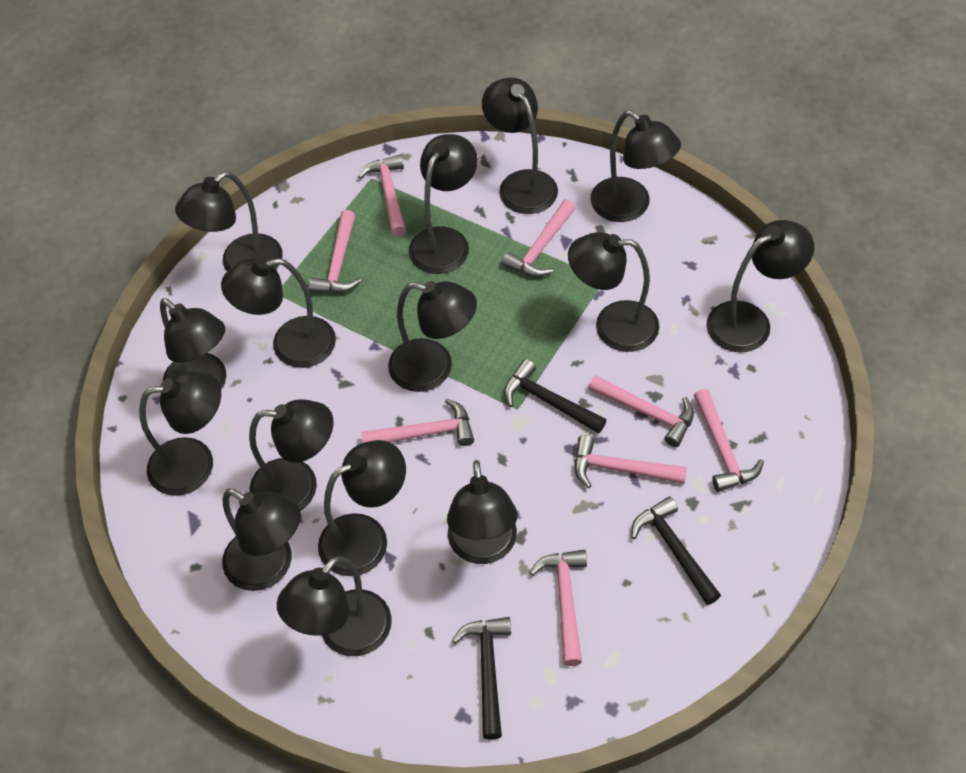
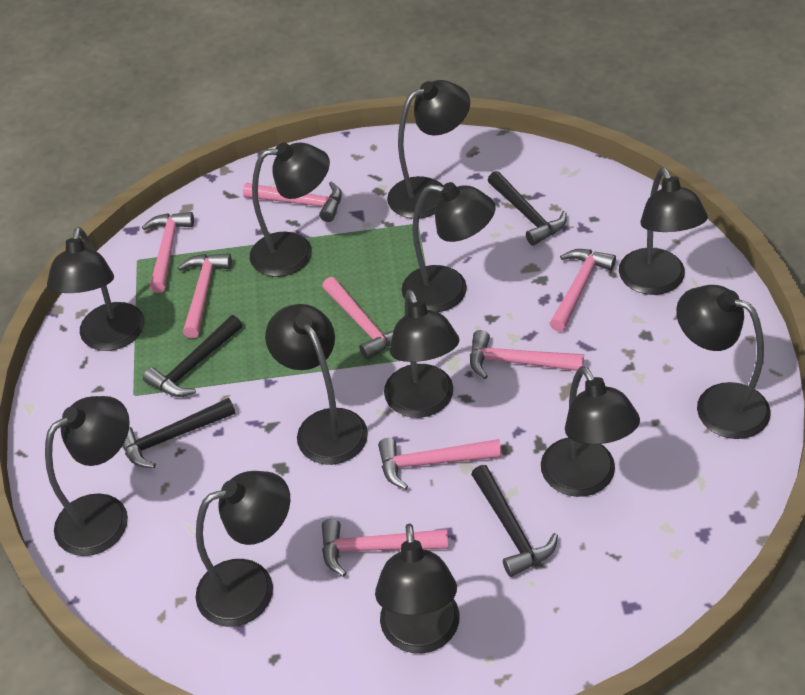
black hammer: [452,617,511,740] [504,359,606,434] [631,496,721,605] = 3 -> [122,398,235,468] [143,315,242,397] [471,465,558,577] [488,171,567,246] = 4
black lamp: [139,371,221,496] [160,298,226,390] [175,172,282,271] [221,258,336,368] [222,488,301,591] [249,399,334,511] [277,556,392,656] [318,440,406,576] [388,281,477,392] [409,134,478,274] [447,460,517,564] [482,77,558,214] [568,232,659,352] [590,110,681,222] [706,220,814,353] = 15 -> [45,396,130,556] [47,227,144,351] [195,471,290,627] [250,142,330,277] [265,304,368,465] [375,523,460,653] [384,290,459,418] [387,80,470,219] [402,182,496,312] [541,366,640,497] [619,167,708,295] [676,285,771,439] = 12

